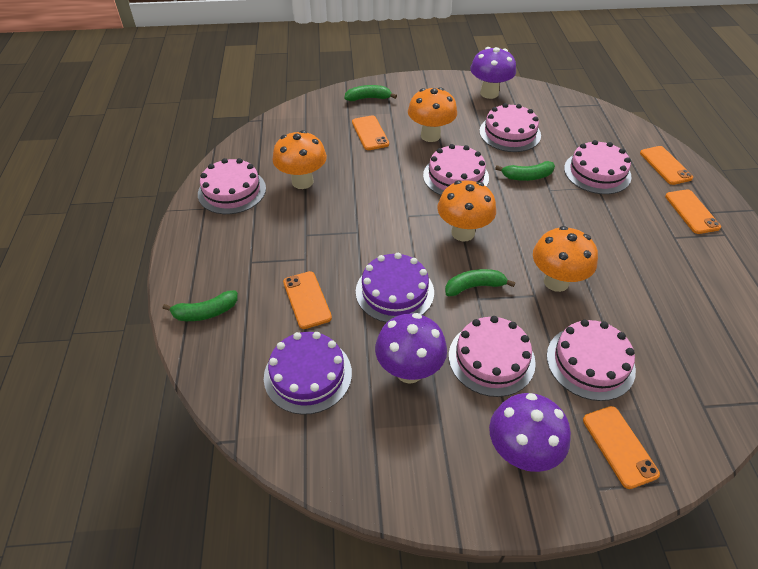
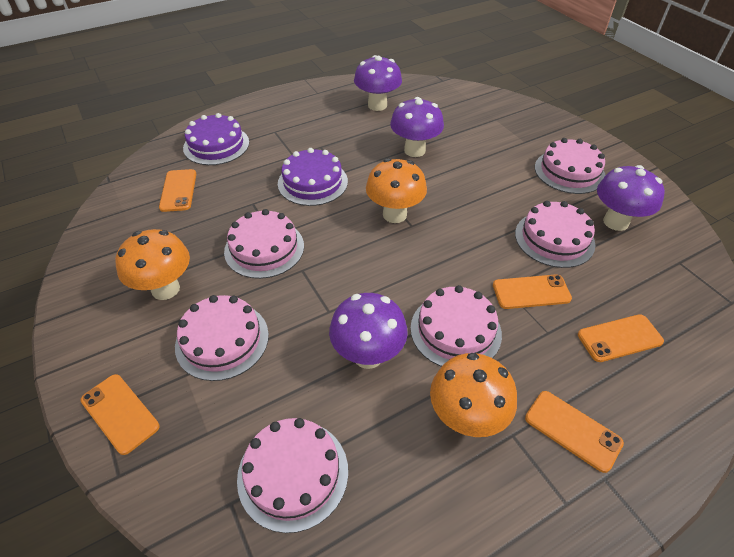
green banana: [163,290,238,321] [344,85,397,101] [445,269,515,296] [495,161,555,181] = 4 -> none = 0
orange mushroom: [273,130,327,189] [408,87,457,142] [437,180,496,241] [533,226,598,292] = 4 -> [115,229,190,300] [366,158,427,223] [430,353,517,437] = 3
purple mushroom: [375,313,447,384] [470,47,516,99] [489,393,571,472] = 3 -> [329,293,408,369] [354,55,402,111] [390,97,444,157] [597,165,665,231] = 4

